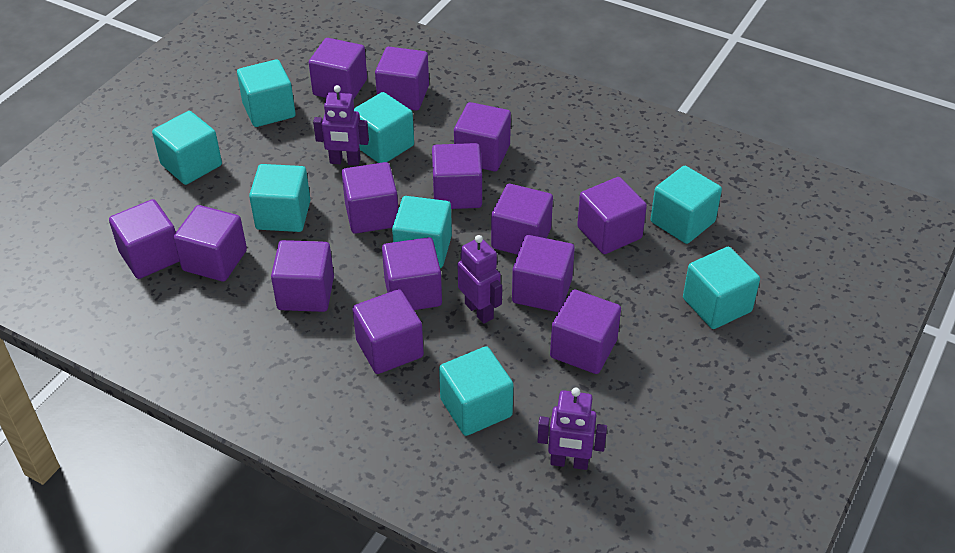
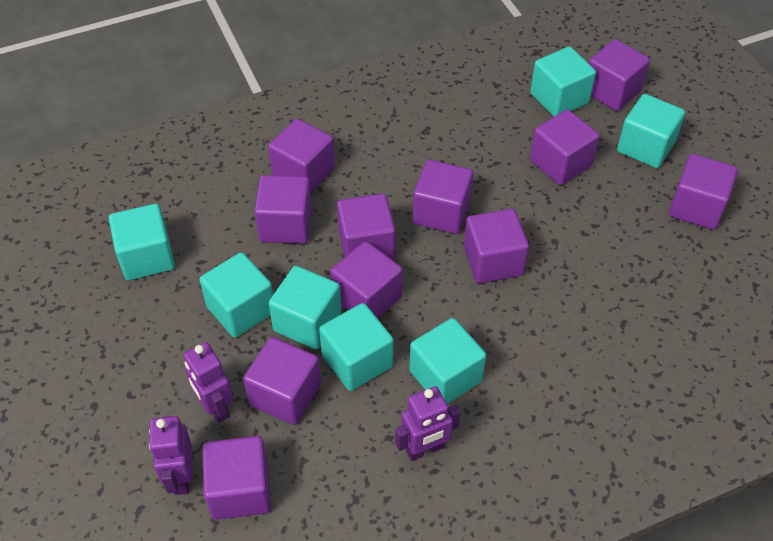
purple cube: [109,199,180,279] [173,205,247,282] [271,240,334,312] [309,38,367,100] [342,162,398,234] [352,289,424,374] [375,47,429,111] [382,237,442,310] [432,143,482,209] [454,102,511,171] [491,184,553,255] [512,235,575,312] [550,289,621,374] [577,177,647,254] = 14 -> [202,436,271,520] [243,337,321,425] [254,175,312,244] [268,119,335,192] [330,241,403,318] [337,193,396,260] [413,160,474,234] [464,208,529,284] [530,109,600,185] [589,39,650,111] [669,154,738,230] = 11
turquoise cube: [152,111,222,185] [237,59,296,127] [249,164,310,232] [354,92,414,163] [392,196,452,268] [439,346,513,436] [651,166,722,244] [683,247,760,329] = 8 -> [109,204,175,280] [200,252,273,338] [269,266,342,349] [319,303,394,391] [409,318,486,404] [530,46,596,117] [617,94,685,168] = 7

